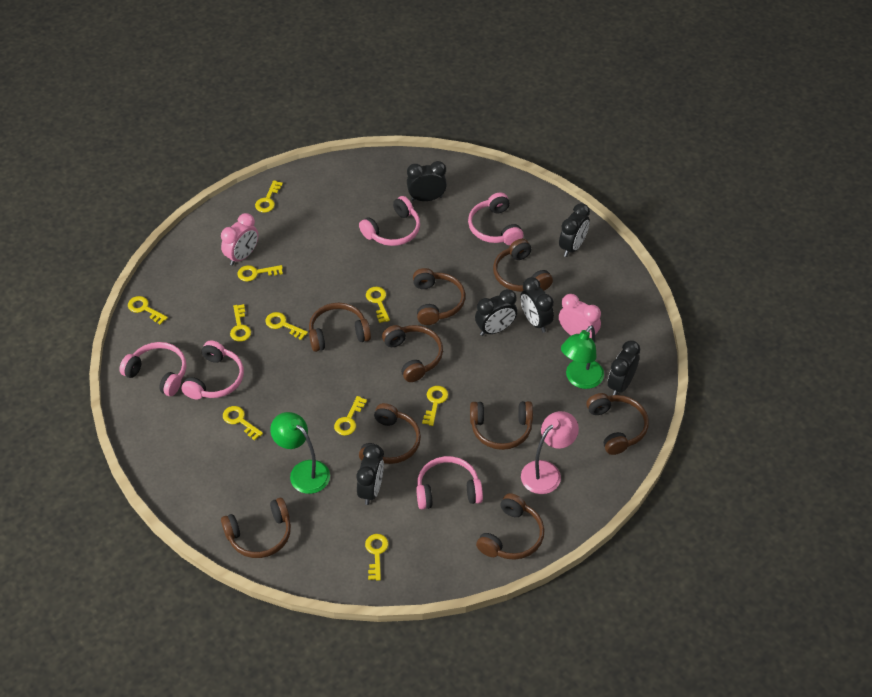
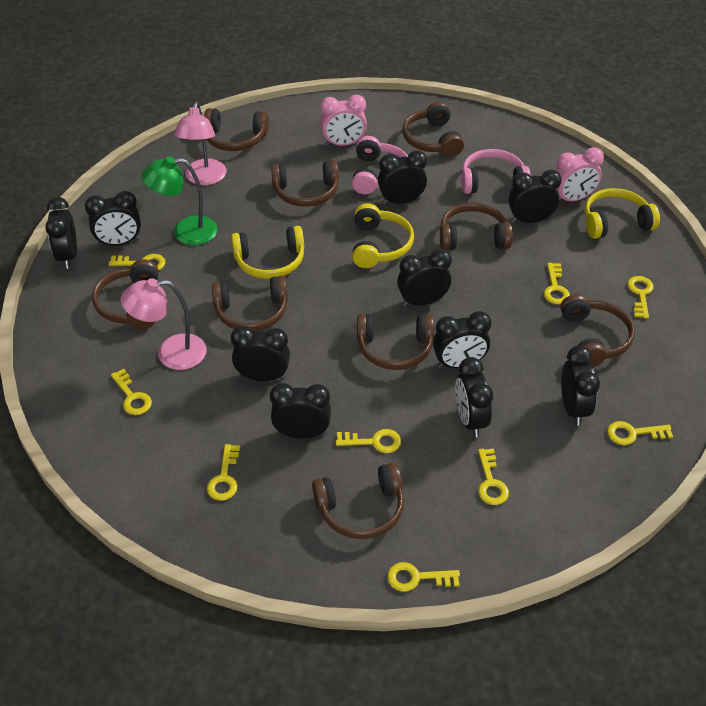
black clock: [357,444,384,505] [407,161,447,201] [475,289,517,336] [520,277,554,333] [559,203,590,257] [608,340,640,395] = 6 -> [45,197,77,269] [85,191,141,246] [231,326,290,381] [270,383,331,439] [378,150,427,205] [397,249,452,307] [433,311,492,368] [455,357,493,437] [508,170,562,223] [561,345,600,425] = 10
green lamp: [270,412,330,494] [561,325,604,389] = 2 -> [142,156,218,245] = 1
pink headphones: [119,342,186,396] [181,341,244,400] [359,196,420,246] [416,456,483,510] [468,192,524,245] = 5 -> [352,136,408,194] [461,149,531,194] = 2
pink lamp: [521,411,579,494] = 1 -> [121,278,206,370] [174,102,227,185] = 2
yellow headphones: none = 0 -> [231,226,304,279] [352,203,414,268] [584,188,660,239] = 3
yellow key: [128,296,168,325] [223,406,263,441] [230,304,251,342] [237,265,283,282] [255,180,283,213] [265,312,308,340] [334,396,367,436] [365,534,388,581] [366,287,390,323] [422,386,448,426] = 10 -> [109,254,166,271] [111,369,152,415] [207,444,240,501] [336,429,401,453] [387,562,460,592] [478,448,509,505] [544,263,570,304] [607,421,673,445] [627,276,654,319] = 9

